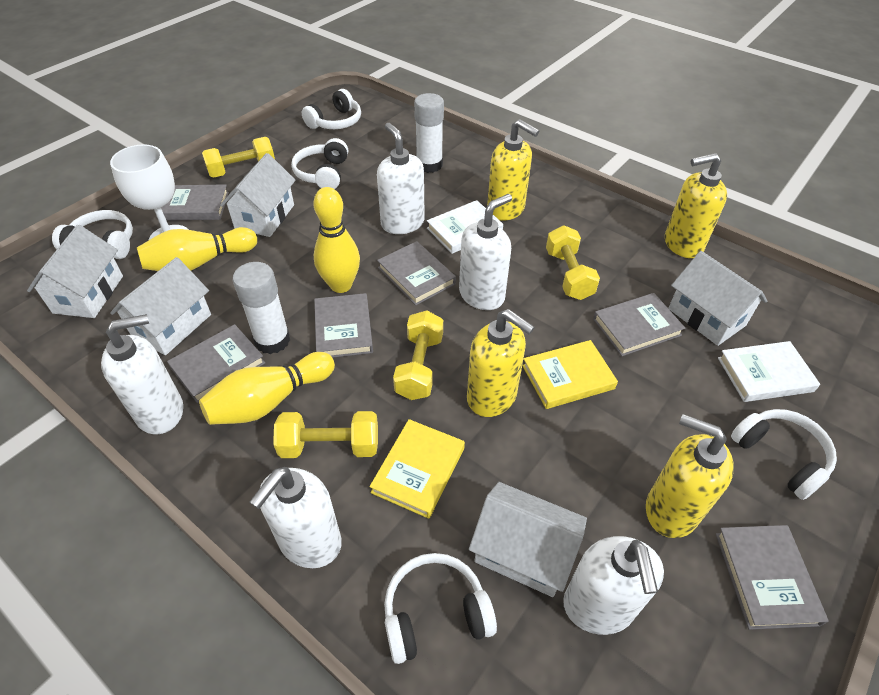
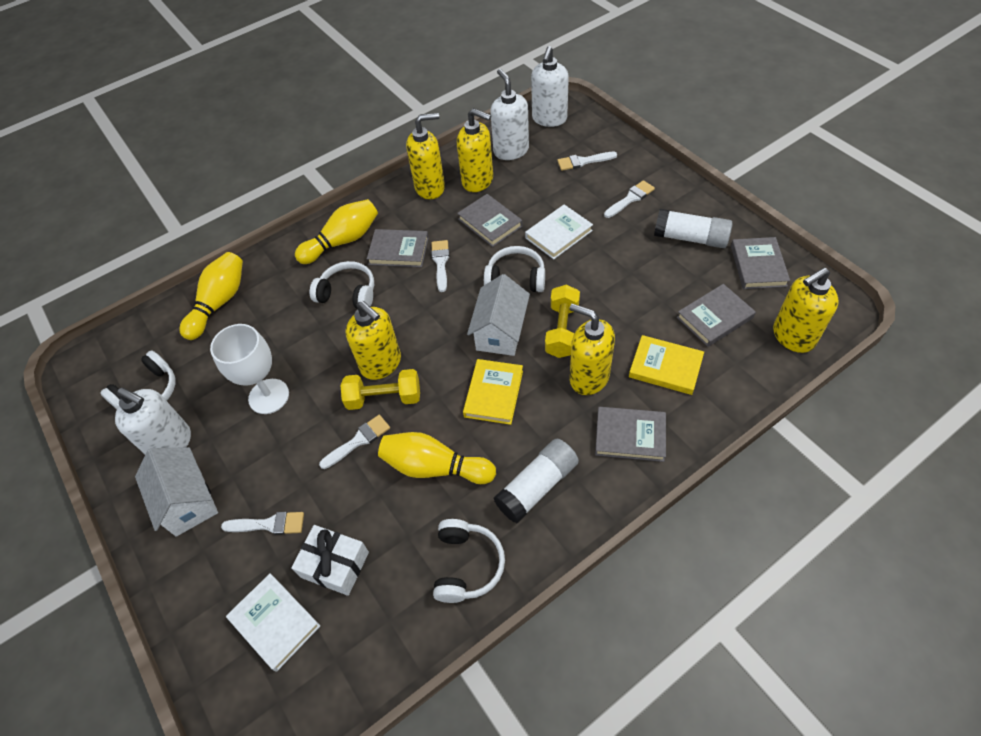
grey book: [161,184,229,221] [167,324,265,403] [314,293,373,358] [377,241,456,305] [593,293,685,356] [716,525,829,630] = 6 -> [367,229,429,267] [457,194,523,247] [595,407,666,462] [677,284,756,347] [731,237,790,289] = 5
white brush: none = 0 -> [221,512,304,535] [319,415,390,469] [431,240,449,292] [557,152,617,171] [604,180,655,218] = 5
white gift: none = 0 -> [291,525,369,596] = 1
white headphones: [52,210,133,259] [291,138,348,189] [302,89,361,129] [384,553,497,664] [731,409,837,500] = 5 -> [101,350,175,409] [310,261,374,309] [433,519,505,603] [484,246,545,292] = 4
white house: [27,225,123,318] [110,257,211,355] [220,153,295,237] [469,482,587,597] [668,251,767,346] = 5 -> [135,447,218,537] [467,274,530,356] = 2
white soap dispenser: [101,314,183,434] [250,467,342,568] [377,123,425,234] [459,194,512,310] [563,536,664,635] = 5 -> [115,388,191,454] [490,69,529,160] [531,46,569,127] = 3
yellow dumbbell: [202,137,275,178] [273,411,378,458] [393,310,443,400] [546,225,600,300] = 4 -> [340,369,420,410] [545,285,580,358] = 2
yellow soap dispenser: [467,309,535,417] [487,119,539,221] [646,414,734,538] [665,153,727,258] = 4 -> [346,301,401,380] [406,113,445,199] [457,108,493,192] [569,304,615,395] [773,268,839,353] = 5

